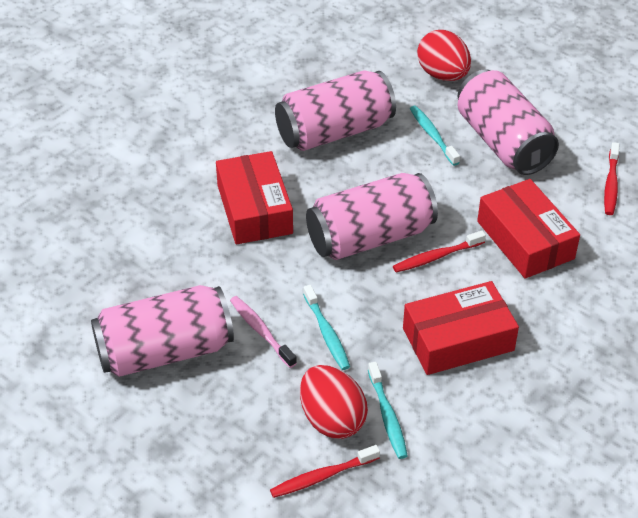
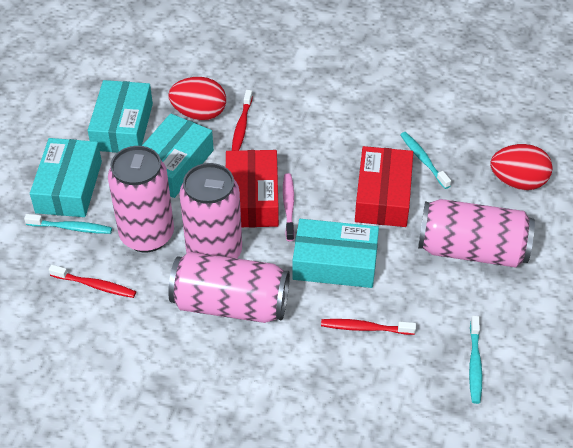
red box: [216,151,293,244] [403,281,519,375] [477,179,580,279] = 3 -> [226,150,279,227] [355,146,413,227] = 2
turquoise box: none = 0 -> [30,138,102,217] [88,80,153,153] [142,114,214,198] [292,219,379,288] = 4

